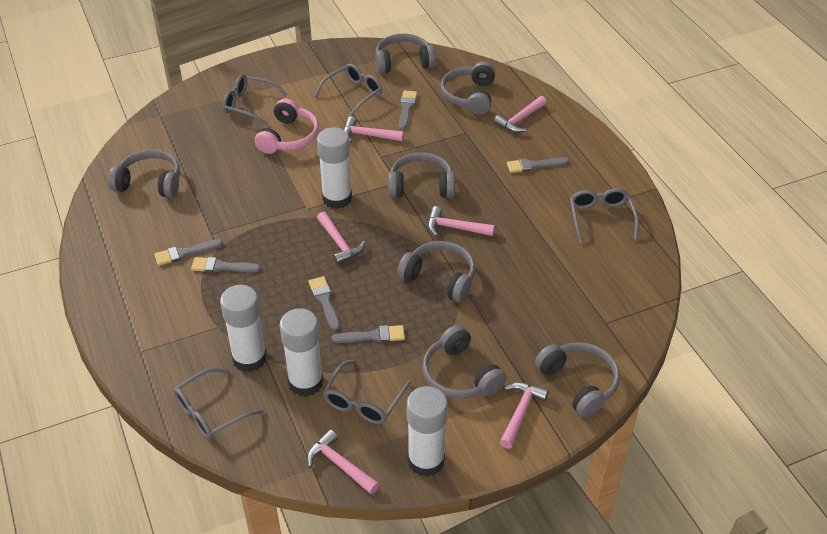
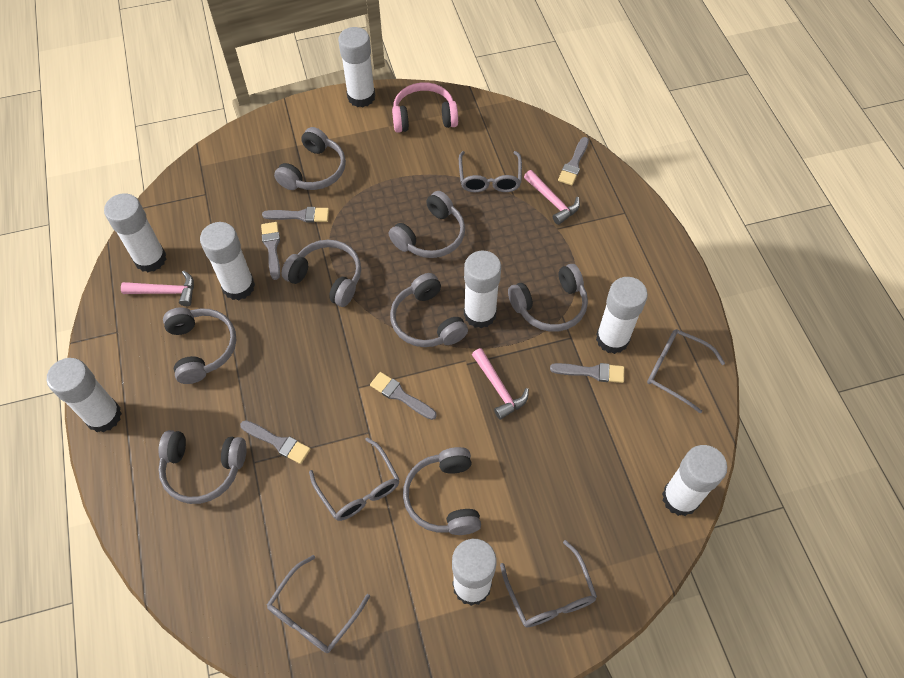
grey headphones: [108,150,180,198] [375,34,436,74] [388,152,455,198] [397,241,475,302] [422,325,506,399] [441,61,495,115] [535,342,620,418] = 7 -> [158,430,247,504] [163,307,237,384] [274,127,346,190] [282,240,361,307] [389,191,465,258] [390,273,468,347] [403,447,481,535] [508,264,588,332] = 8
pink hammer: [307,429,379,494] [317,212,365,265] [343,116,404,143] [428,206,495,236] [494,96,547,133] [500,382,549,449] = 6 -> [121,270,194,306] [472,348,529,420] [524,170,580,225] = 3
white glue stick: [220,285,267,372] [280,308,323,397] [317,127,352,209] [407,386,448,477] = 4 -> [47,358,122,432] [104,193,166,272] [200,222,255,300] [338,27,375,107] [452,539,497,606] [464,251,501,328] [596,277,648,354] [662,445,727,516] = 8

